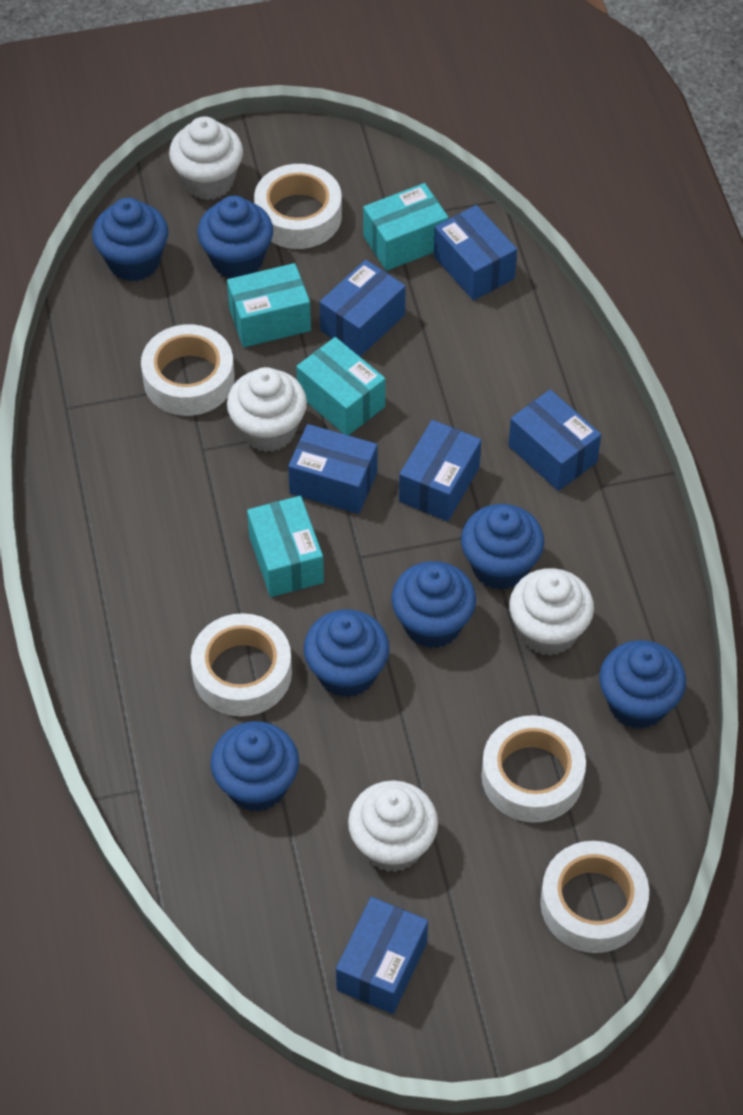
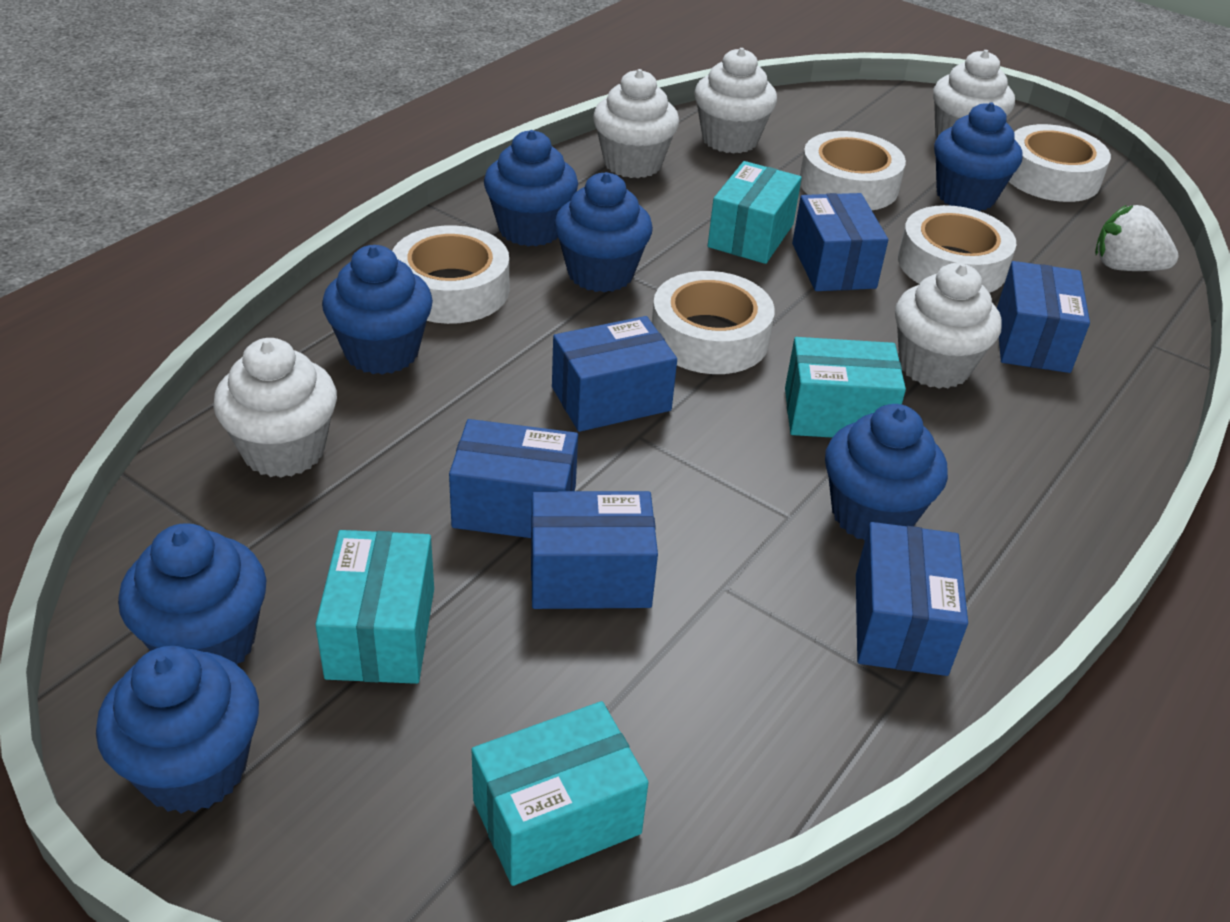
white cupcake: [169,117,243,200] [227,367,307,452] [348,781,438,872] [509,568,594,656] = 4 -> [213,338,337,478] [593,69,679,178] [694,48,777,154] [895,263,1002,389] [933,50,1015,139] = 5
white strawberry: none = 0 -> [1095,205,1179,271] = 1

